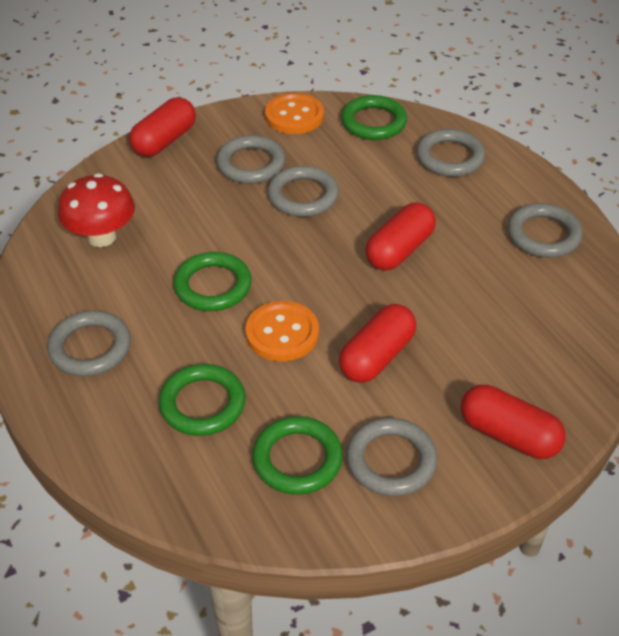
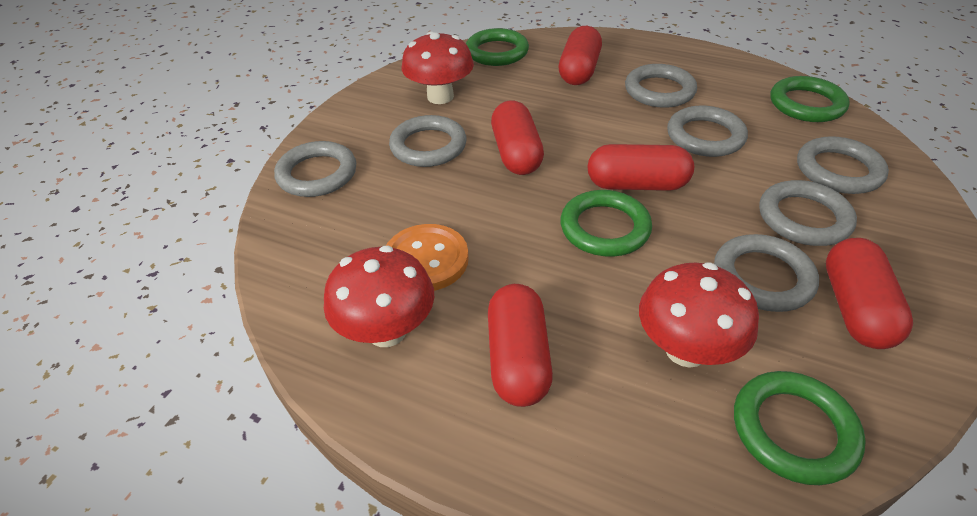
grey ring: [47,311,131,377] [216,135,286,184] [267,166,339,217] [346,418,438,496] [416,129,485,177] [507,203,583,258] = 6 -> [274,141,356,197] [389,115,467,167] [625,64,697,108] [667,106,748,157] [714,234,819,312] [759,180,857,246] [797,136,889,194] = 7
orange button: [245,301,319,362] [265,93,324,134] = 2 -> [386,224,469,291] = 1
red capsule: [129,97,196,157] [339,304,416,383] [365,203,436,271] [461,385,566,459] = 4 -> [488,284,553,407] [491,100,544,175] [559,26,602,85] [587,144,694,191] [826,238,913,349] = 5
red mushroom: [58,173,135,247] = 1 -> [324,246,434,347] [401,31,474,104] [639,262,759,368] = 3

